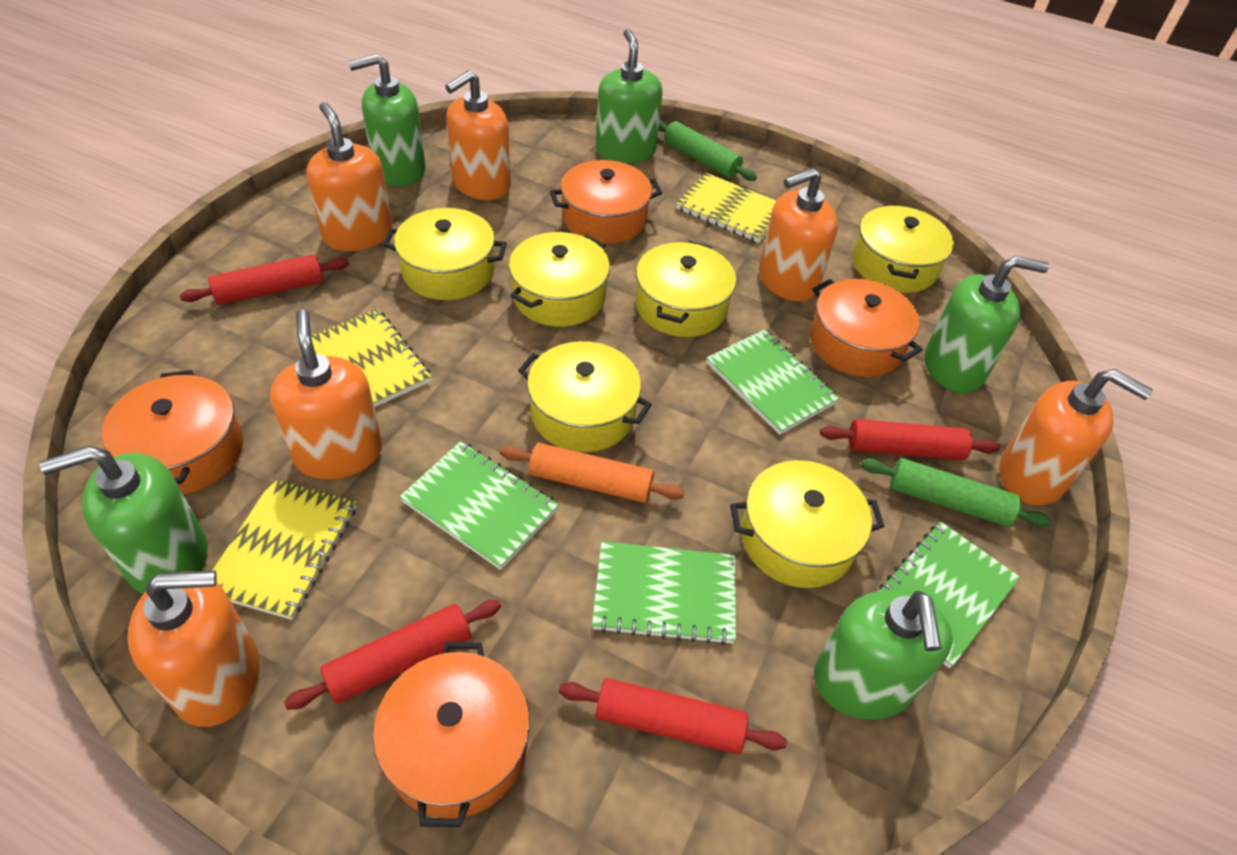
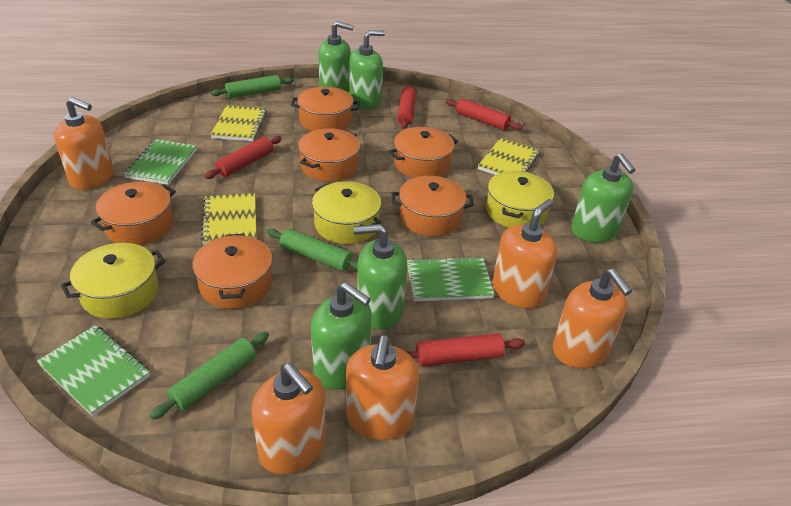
green notebook: [400,441,559,570] [592,541,736,645] [707,330,840,435] [879,522,1020,668] = 4 -> [37,325,150,416] [123,139,197,185] [407,256,495,301] = 3
green rolling pin: [658,120,757,181] [861,458,1051,527] = 2 -> [150,332,269,420] [211,75,294,98] [266,228,358,271] = 3
orange pot: [102,370,243,495] [373,641,530,827] [550,160,662,244] [810,279,922,377] = 4 -> [91,182,176,245] [192,234,273,309] [291,87,360,131] [298,128,360,182] [389,127,458,178] [392,176,474,236] = 6
orange rolling pin: [500,443,685,503] = 1 -> none = 0
orange soap dispenser: [127,571,260,727] [270,309,382,479] [306,102,392,251] [445,70,511,200] [759,168,838,302] [999,369,1153,506] = 6 -> [54,97,114,190] [251,363,326,474] [346,335,419,440] [492,199,557,308] [553,269,632,368] = 5
yellow pot: [383,208,507,300] [509,232,610,327] [518,341,652,452] [636,241,736,337] [730,460,885,588] [852,204,954,293] = 6 -> [61,243,165,319] [312,182,382,244] [486,170,554,228] = 3

